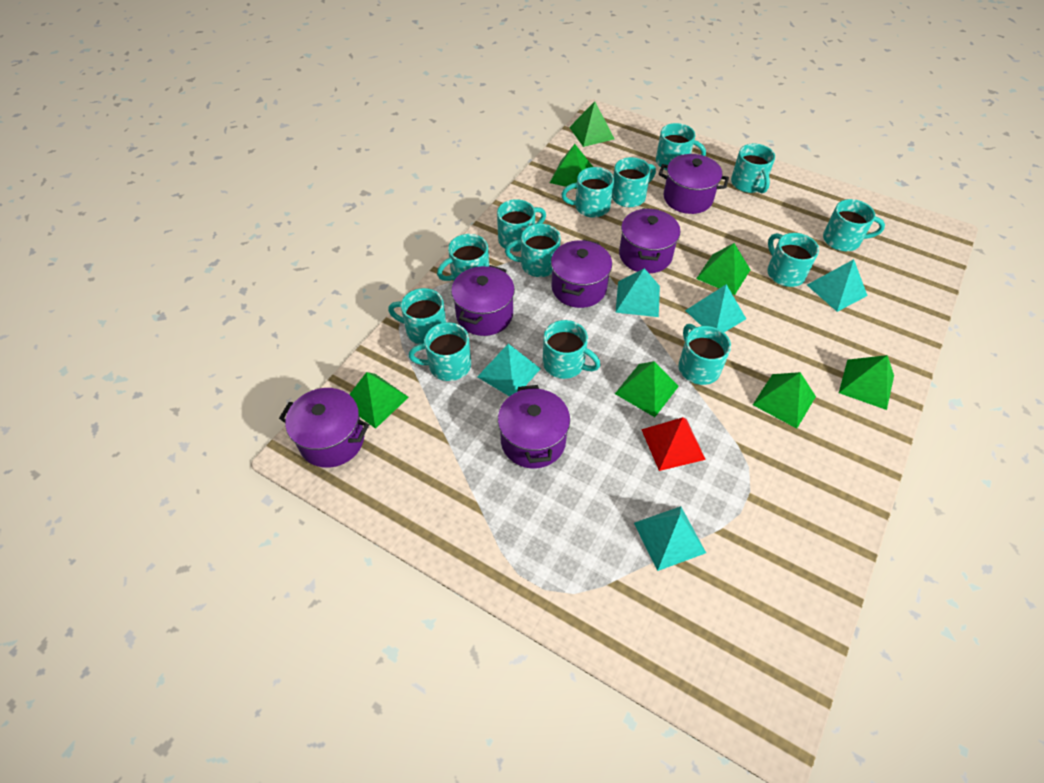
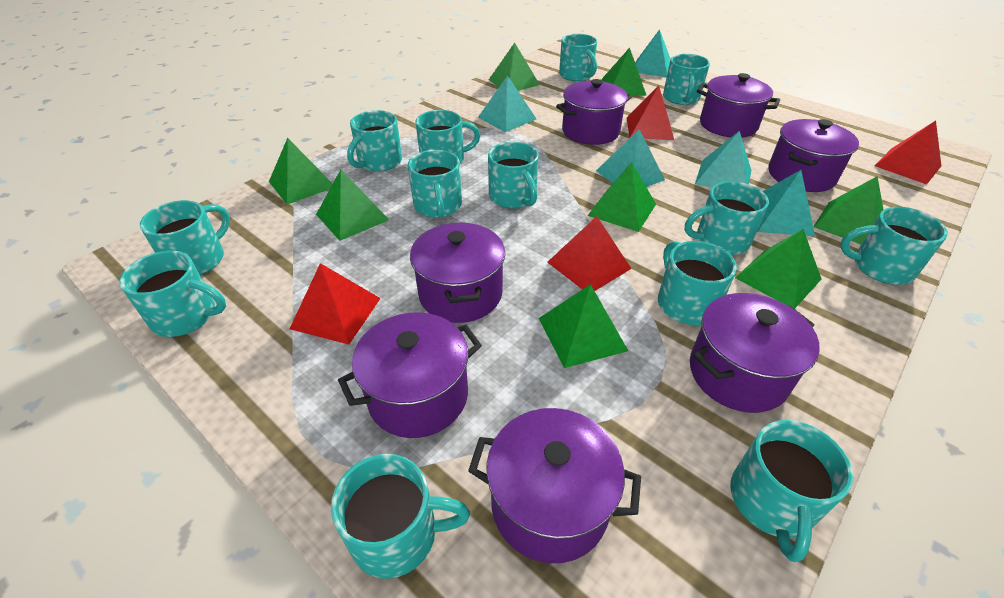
green pyramid: [349,372,409,429] [550,144,593,189] [569,101,615,147] [615,361,679,417] [696,243,751,295] [753,372,816,429] [839,355,894,410] = 7 -> [269,138,332,204] [316,170,389,241] [489,43,540,91] [539,284,628,368] [587,162,656,232] [601,48,647,96] [735,229,821,309] [813,176,884,244] = 8
purple pot: [279,388,369,468] [451,265,515,336] [498,385,570,469] [551,239,612,308] [619,208,680,273] [659,154,729,214] = 6 -> [338,312,482,438] [410,222,505,323] [468,408,641,563] [556,79,632,145] [690,293,820,413] [697,73,780,138] [768,119,859,192] = 7
red pyramid: [641,417,706,471] = 1 -> [290,263,381,345] [547,216,631,291] [627,86,674,140] [875,121,941,184] = 4

